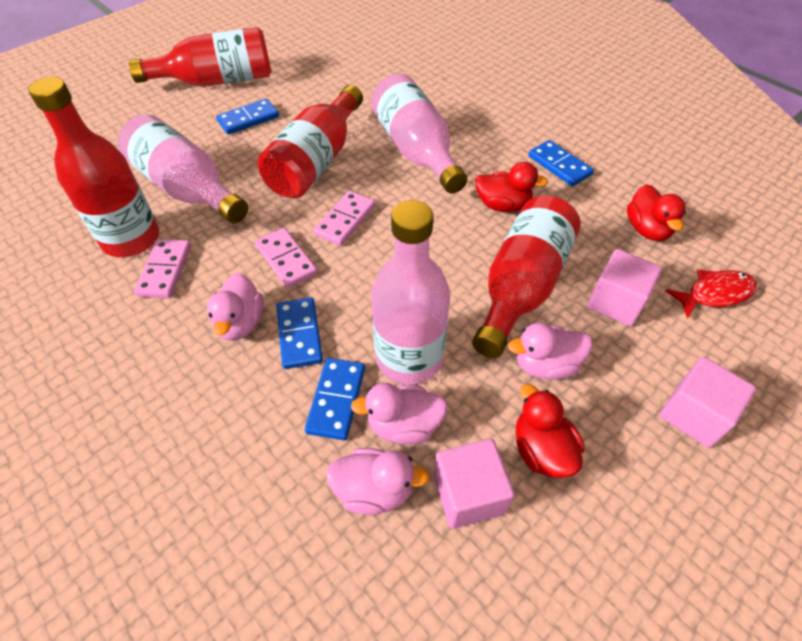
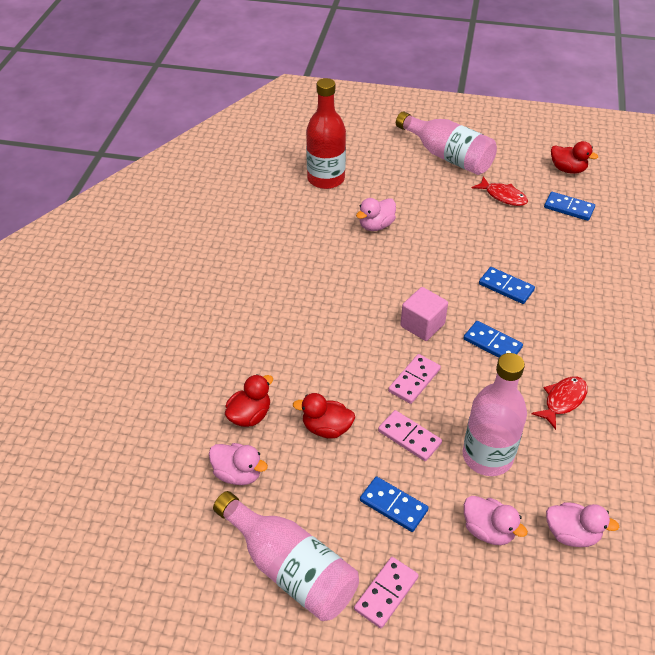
pink cube: [434,439,515,528] [588,249,662,326] [660,357,756,448] = 3 -> [400,287,448,341] = 1
red bottle: [28,77,159,257] [128,27,272,87] [258,85,363,198] [472,195,581,358] = 4 -> [306,78,346,189] = 1
red fish: [666,270,757,319] = 1 -> [472,176,528,206] [531,377,588,430] = 2

